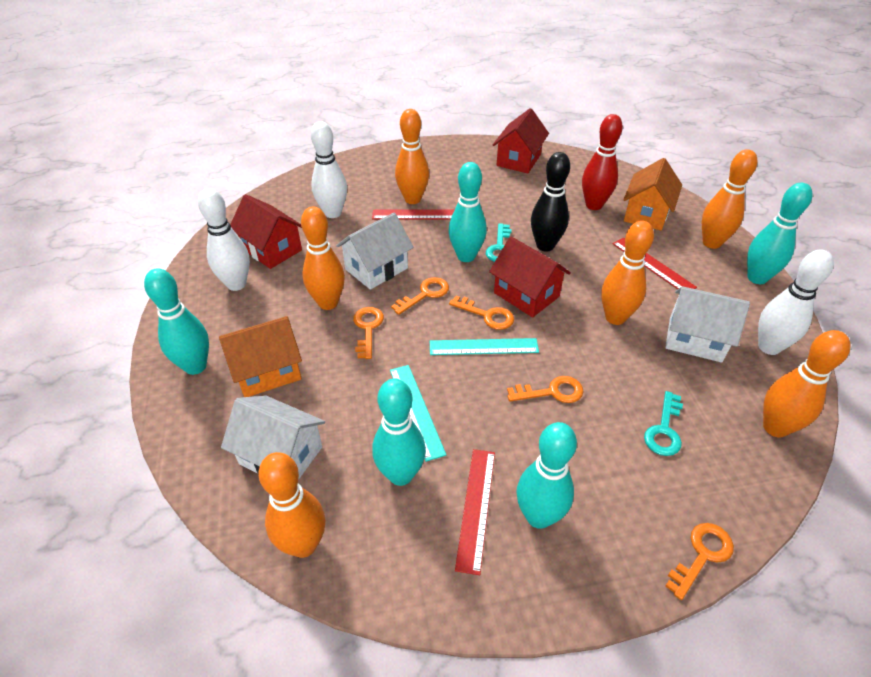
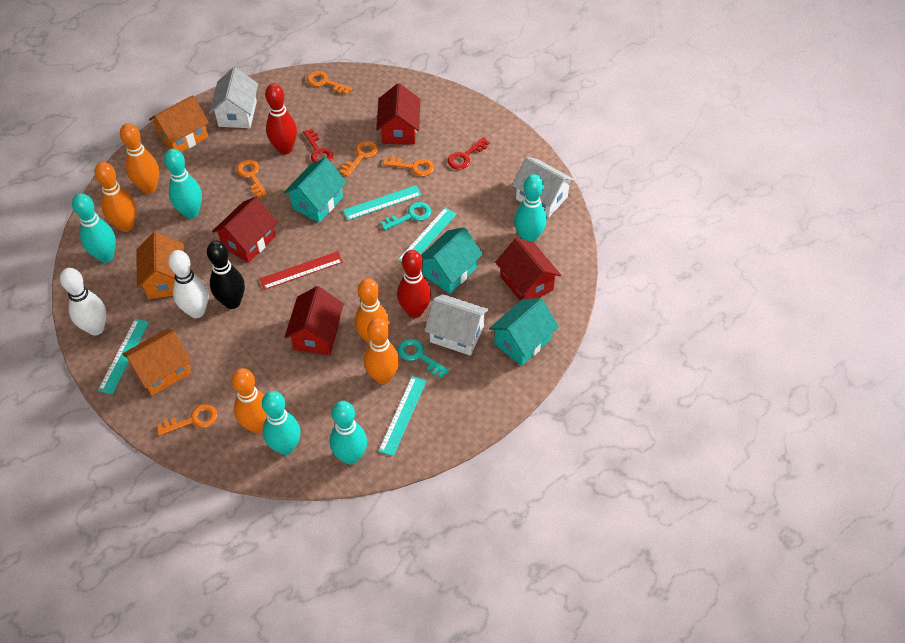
orange bowling pin: [258,452,325,558] [301,207,345,310] [395,109,429,204] [601,221,654,325] [702,149,758,249] [763,330,851,438] = 6 -> [94,162,136,232] [120,123,159,194] [232,368,267,433] [355,278,390,344] [364,318,399,384] = 5
orange house: [219,316,302,397] [623,158,682,230] = 2 -> [122,328,192,396] [137,232,184,299] [149,95,209,152] = 3
red bowling pin: [582,114,623,210] = 1 -> [265,84,297,155] [397,250,431,318] = 2
red house: [230,194,302,269] [489,236,571,318] [493,108,549,173] = 3 -> [212,197,278,263] [285,286,344,355] [376,83,421,144] [495,238,561,301] = 4
red key: none = 0 -> [303,129,333,163] [448,137,490,170] = 2
red ruler: [372,210,454,219] [455,449,495,575] [612,238,697,289] = 3 -> [260,251,343,290] = 1
turquoise house: none = 0 -> [283,158,346,223] [421,227,483,294] [489,298,559,366] = 3
turquoise ruler: [390,365,446,462] [430,338,539,355] = 2 -> [98,319,149,394] [343,185,422,220] [379,376,426,456] [398,208,457,262] = 4
white bowling pin: [198,188,250,291] [311,121,347,218] [758,249,834,355] = 3 -> [60,268,106,335] [168,250,209,318] = 2

